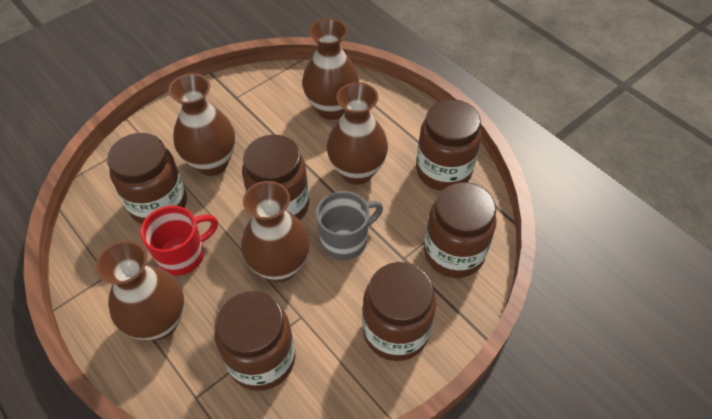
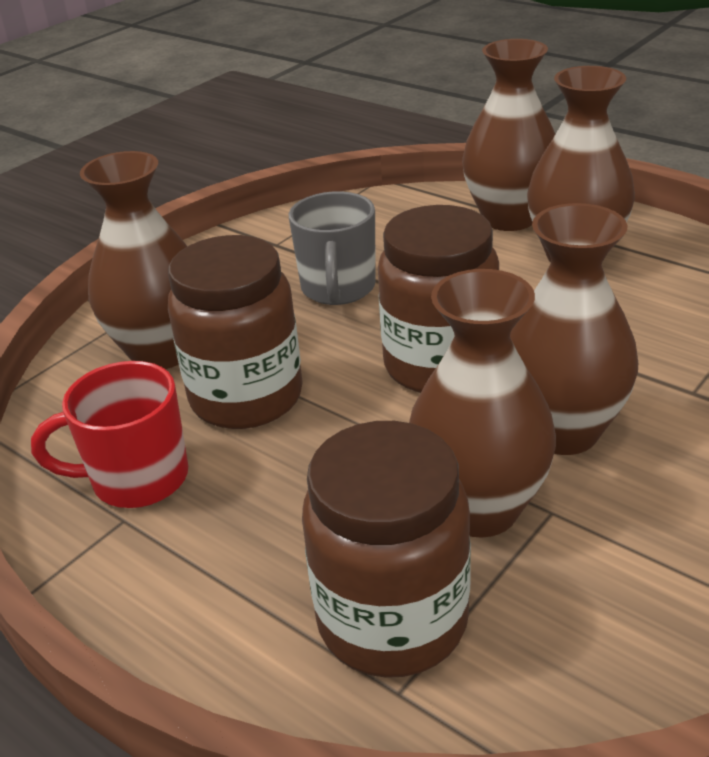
brown jar: [107,133,187,224] [215,291,295,391] [242,134,309,220] [362,262,436,361] [416,99,481,191] [424,182,496,278] = 6 -> [168,235,303,429] [302,421,471,678] [378,205,499,393] = 3

